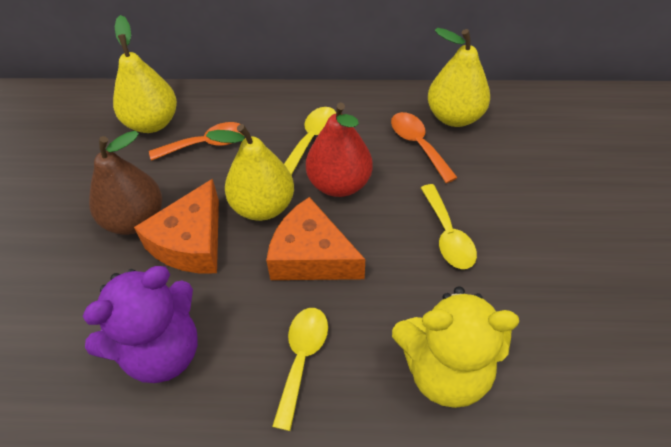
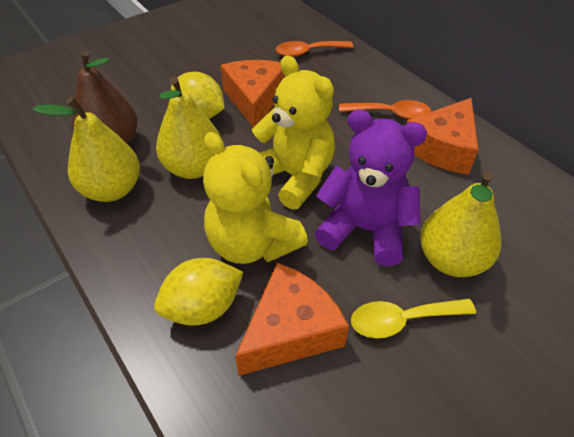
orange cheese: [134,179,219,274] [266,197,365,280] = 2 -> [220,60,286,127] [235,263,349,376] [406,98,478,175] = 3
red pear: [306,102,373,197] = 1 -> none = 0
yellow lemon: none = 0 -> [154,258,243,326] [171,72,225,119] = 2
yellow spoon: [272,308,328,431] [284,107,336,175] [421,184,477,269] = 3 -> [351,299,476,338] = 1
yellow teddy bear: [392,286,519,408] = 1 -> [203,132,308,264] [252,55,335,210] = 2

